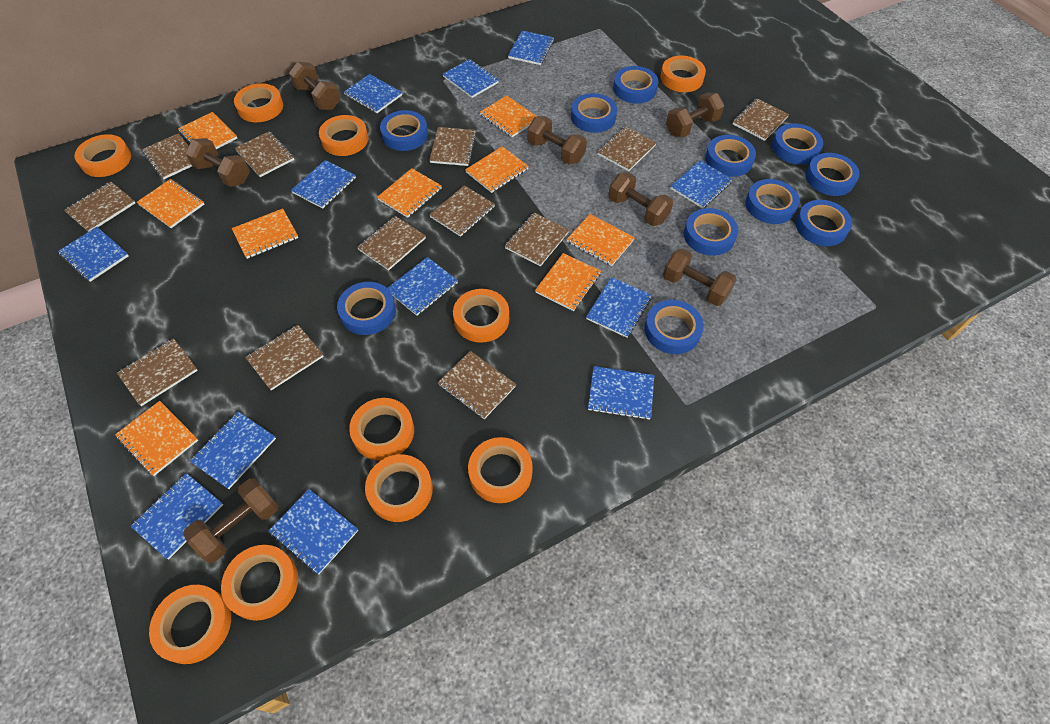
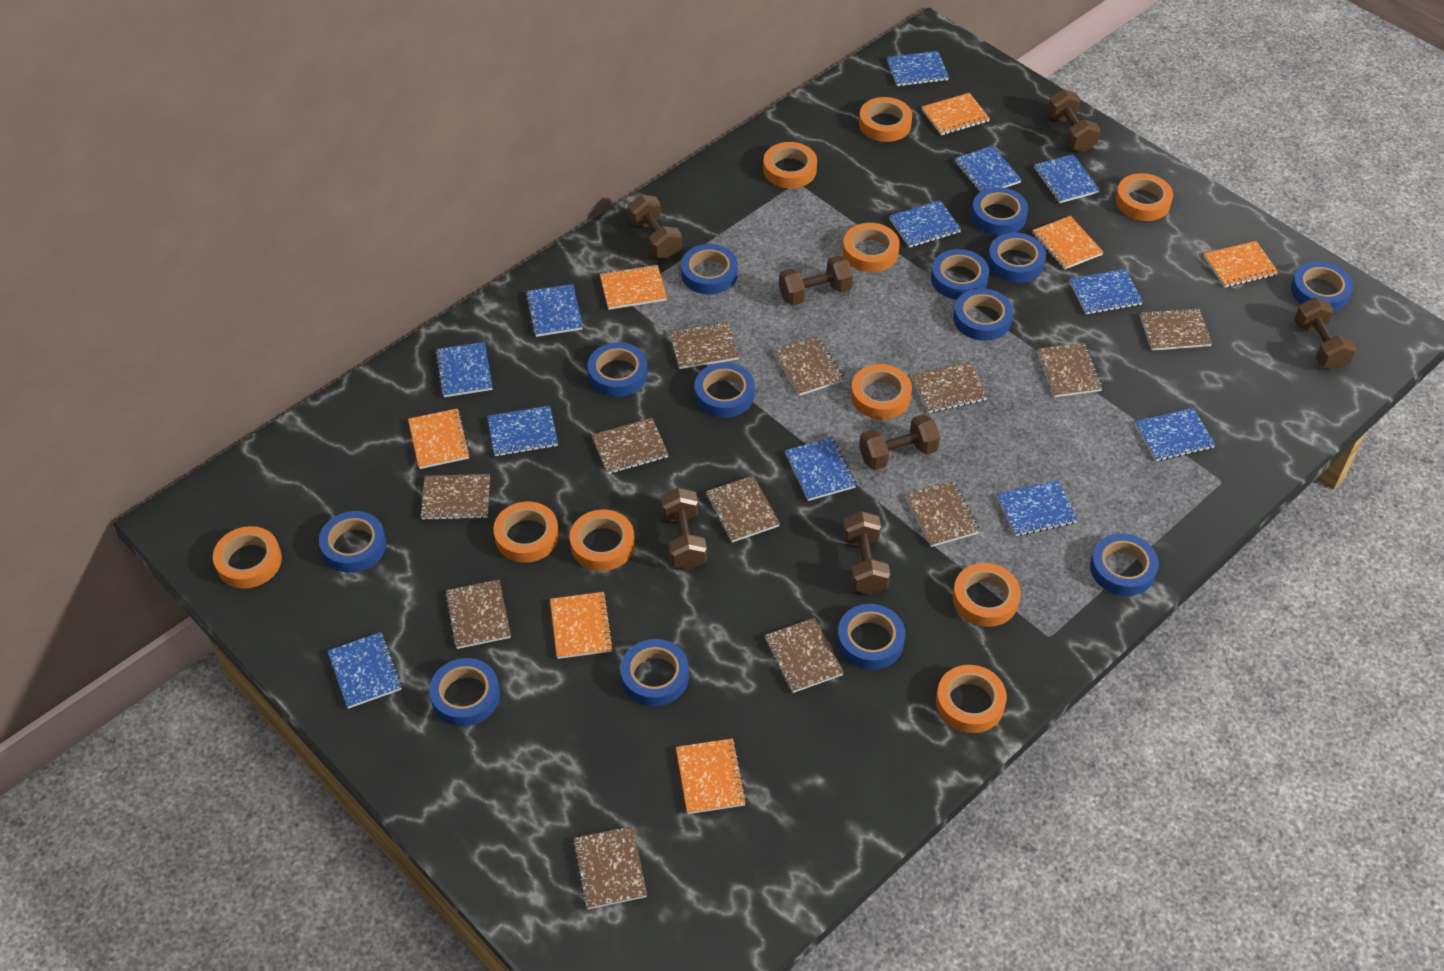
blue tape: [337,282,396,335] [380,110,428,151] [571,93,617,133] [613,66,658,103] [644,300,704,354] [684,208,738,256] [705,135,756,177] [745,179,800,224] [772,123,823,165] [796,200,852,246] [805,153,859,196] = 11 -> [319,511,386,573] [429,658,500,726] [588,342,648,397] [620,639,689,706] [681,244,738,294] [694,362,755,418] [837,604,905,669] [931,249,989,299] [953,288,1013,341] [971,187,1028,235] [988,233,1046,283] [1090,533,1159,596] [1291,261,1353,312] = 13
orange notebook: [115,401,198,476] [137,179,204,228] [178,112,237,149] [232,208,298,259] [377,168,442,218] [465,146,529,193] [480,95,537,137] [535,253,601,311] [567,214,635,266] = 9 -> [408,408,470,469] [550,592,614,659] [600,264,667,310] [676,738,747,814] [922,93,990,135] [1032,216,1103,270] [1203,241,1279,287] = 7

